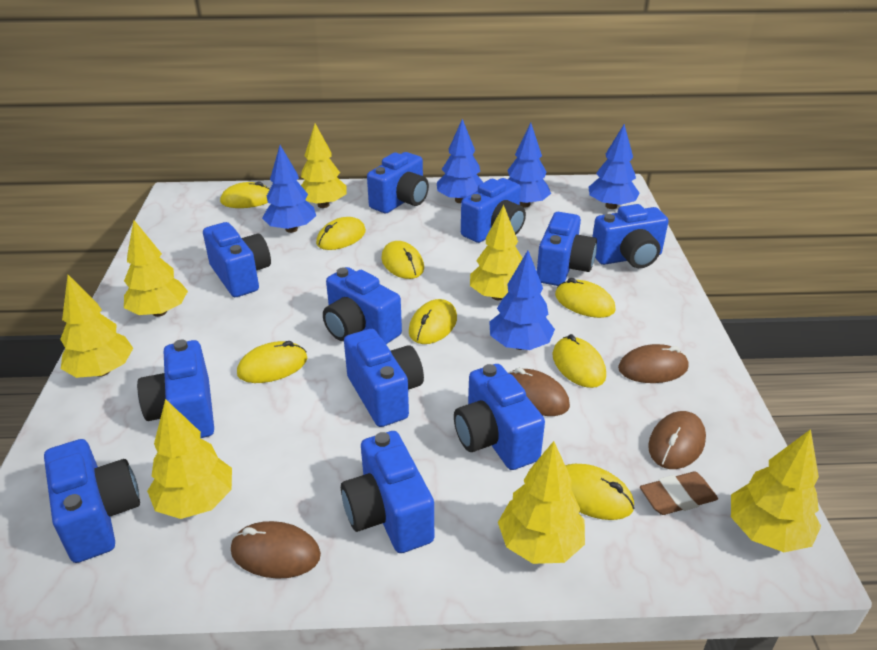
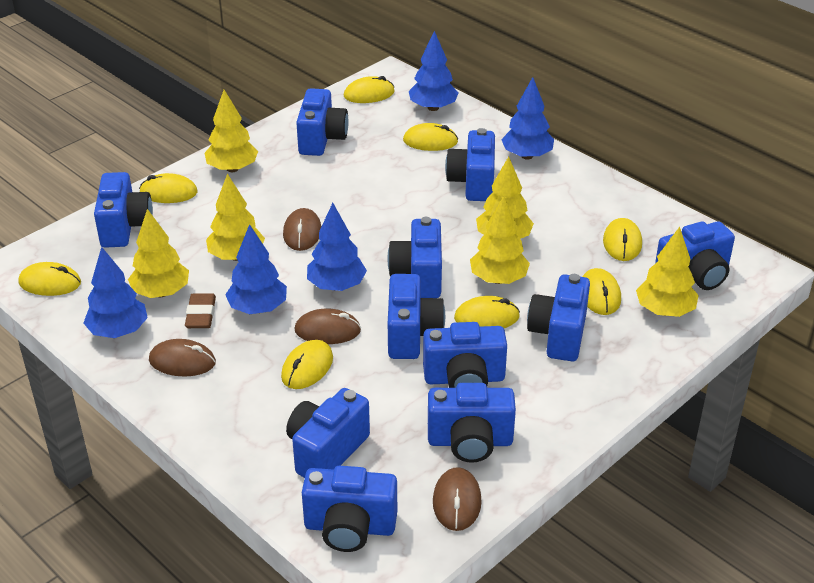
yellow tree: [60,275,133,378] [124,220,188,317] [147,399,232,519] [301,124,347,208] [470,205,523,300] [498,441,585,564] [731,429,821,552] = 7 -> [128,209,189,298] [204,90,258,172] [206,174,265,261] [470,196,530,284] [476,157,534,239] [636,227,699,317] = 6

